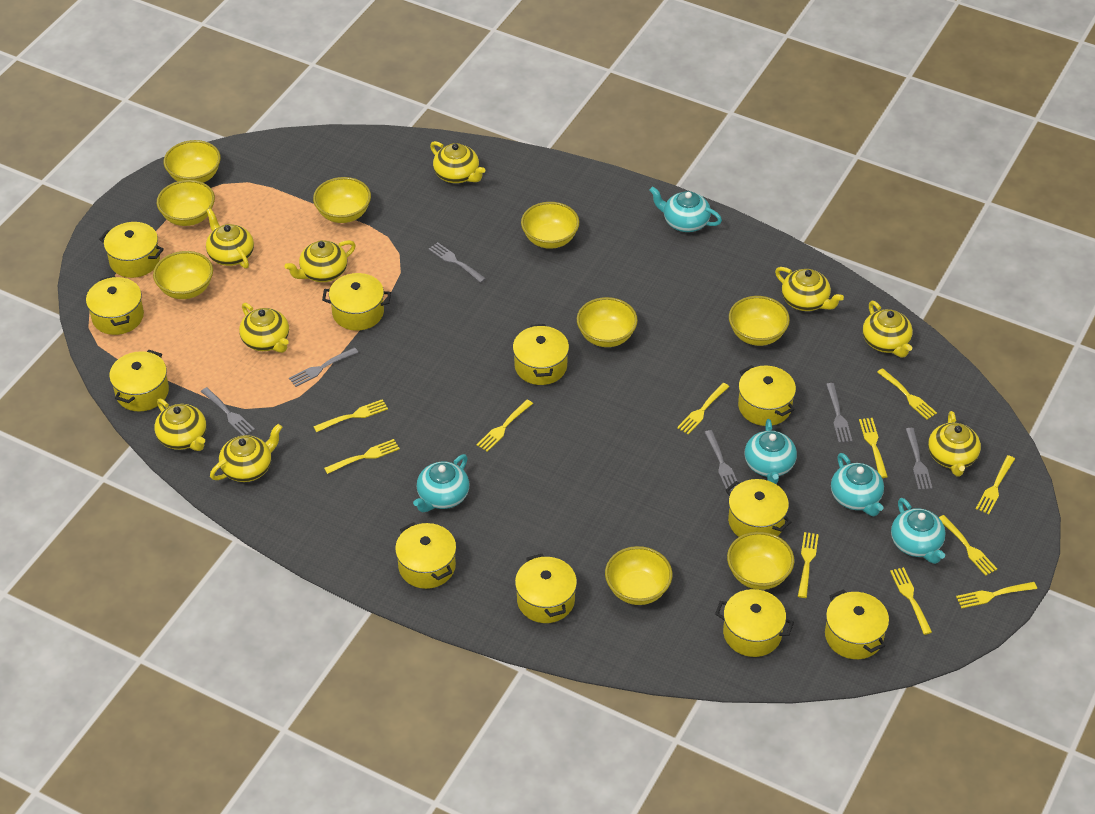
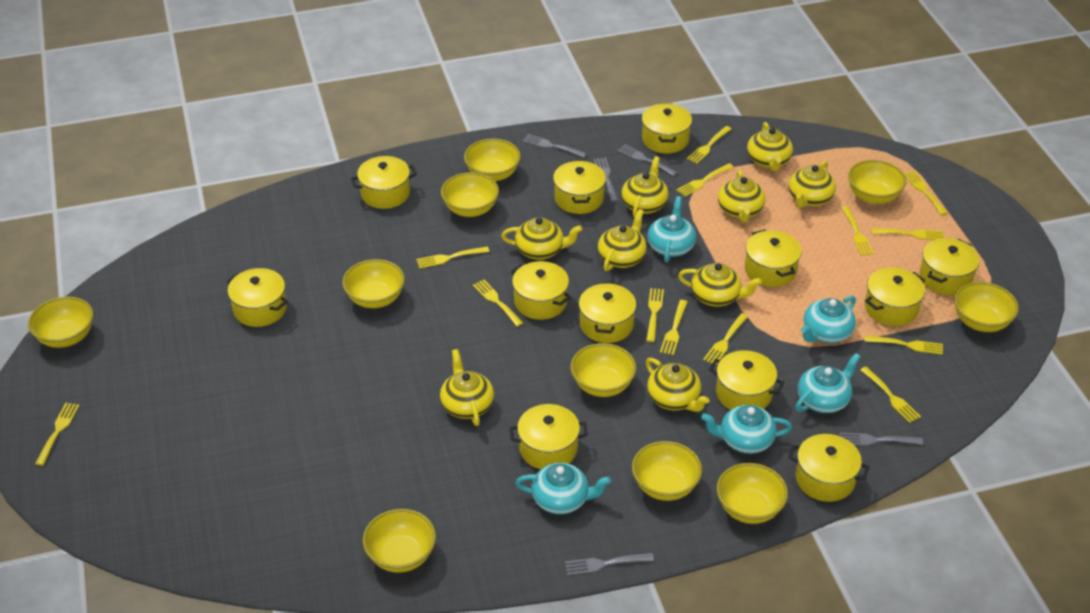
grey fork: [201,387,255,436] [289,347,359,387] [428,242,486,283] [704,430,737,491] [826,383,852,443] [906,428,932,490] = 6 -> [523,134,587,158] [565,553,654,576] [594,157,618,202] [617,144,677,176] [839,433,923,446] = 5
yellow bowl: [153,251,213,299] [157,180,215,226] [164,140,221,183] [313,177,371,223] [521,202,579,249] [577,297,638,347] [605,546,673,605] [727,532,794,590] [729,296,790,346] = 9 -> [28,297,93,348] [342,259,405,308] [363,509,436,573] [441,172,499,217] [464,139,521,182] [571,343,636,397] [632,441,702,501] [716,463,788,524] [848,160,906,204] [954,282,1019,332] = 10
yellow fork: [313,399,388,432] [324,439,400,474] [476,400,533,452] [677,383,729,435] [798,532,819,598] [859,418,888,478] [877,368,937,420] [890,567,932,635] [939,515,997,576] [956,582,1037,608] [976,455,1015,514] = 11 -> [35,403,80,466] [416,246,489,269] [473,279,523,327] [646,288,664,342] [660,300,688,355] [676,163,734,197] [687,126,731,164] [703,313,748,365] [842,206,874,256] [860,367,921,423] [864,335,943,355] [871,228,944,240] [904,171,947,215] = 13
yellow pot: [86,276,144,335] [99,222,164,278] [109,350,169,412] [322,273,391,331] [395,522,456,589] [513,324,569,385] [515,554,577,623] [715,589,794,657] [726,479,791,537] [738,365,796,426] [825,589,889,659] = 11 -> [226,268,288,327] [351,156,417,209] [510,404,588,469] [511,261,571,320] [553,160,606,214] [579,282,636,343] [642,103,692,154] [709,350,784,410] [745,229,802,287] [789,434,869,502] [865,267,925,326] [920,238,980,295] = 12

